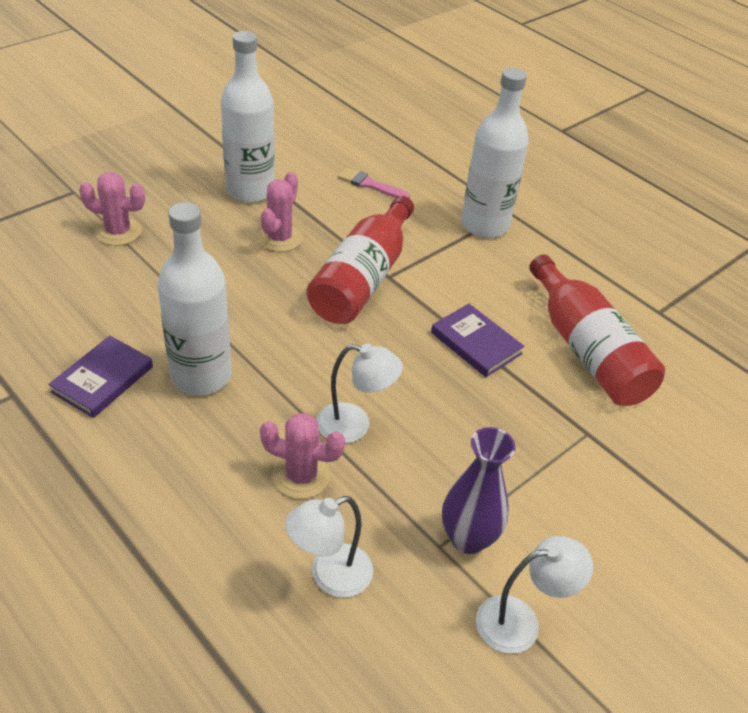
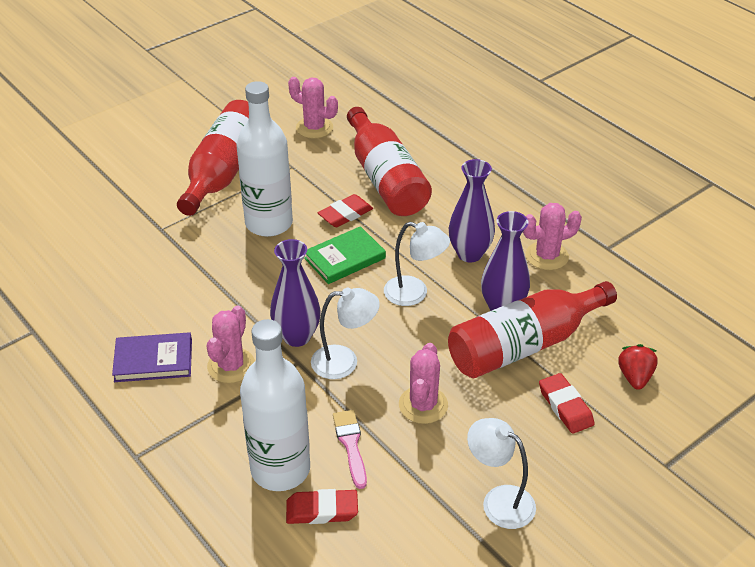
green book: none = 0 -> [304,226,386,284] = 1
pink cactus: [79,172,145,246] [258,172,302,252] [260,413,345,499] = 3 -> [207,306,255,383] [288,77,338,139] [399,343,448,424] [523,203,582,270] = 4
purple book: [48,336,153,418] [431,304,524,377] = 2 -> [112,332,192,382] = 1
purple vase: [442,427,515,554] = 1 -> [270,239,321,347] [449,159,495,262] [481,211,530,311] = 3
red bottle: [307,196,414,324] [529,254,665,406] = 2 -> [177,100,249,216] [347,107,432,216] [448,281,617,378] = 3
red eraser: none = 0 -> [286,489,358,524] [318,194,373,227] [539,373,595,434] = 3
red strawberry: none = 0 -> [618,344,658,390] = 1
white bottle: [158,202,231,395] [221,31,275,203] [461,68,528,238] = 3 -> [237,81,293,237] [240,319,310,491] = 2

